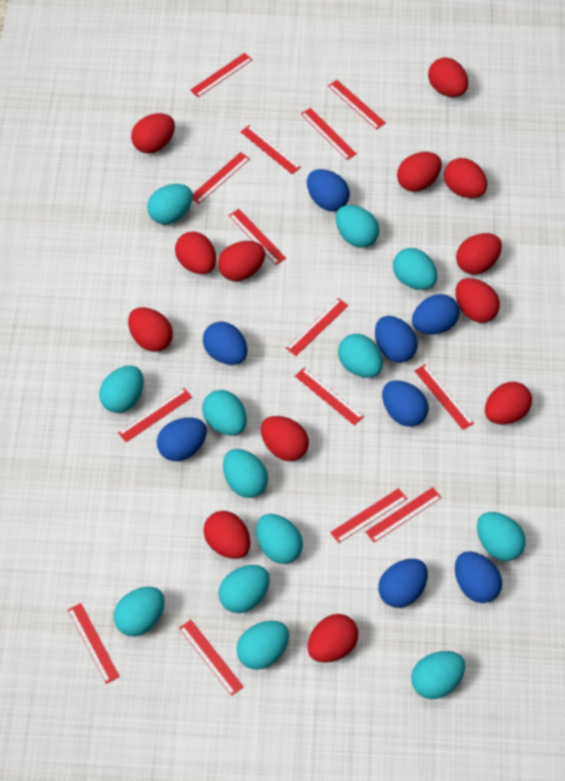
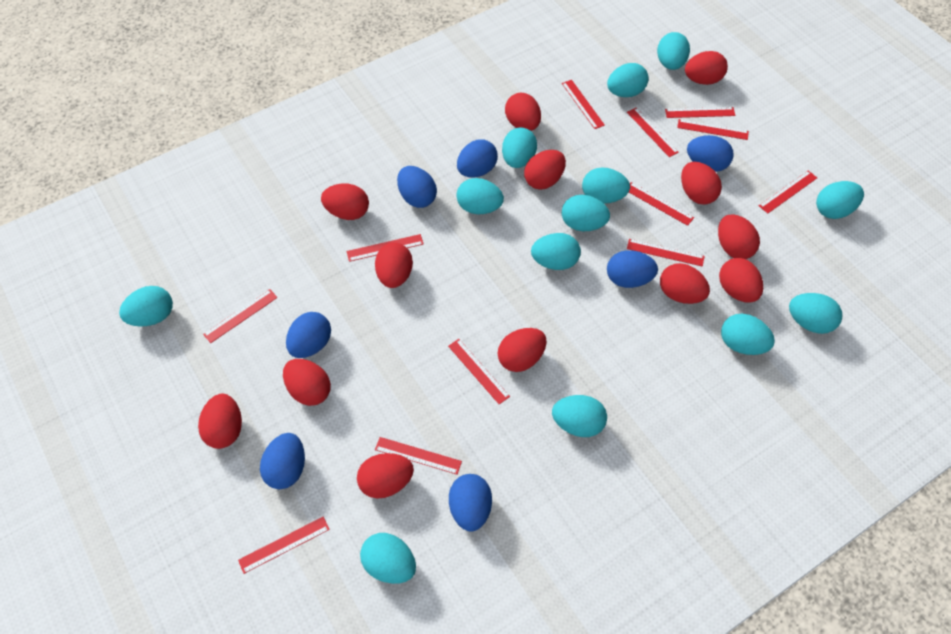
blue egg: [157,418,207,461] [203,322,247,365] [307,169,350,211] [375,316,418,363] [379,559,428,608] [382,380,428,427] [412,294,460,334] [455,551,502,603] = 8 -> [260,433,305,489] [286,312,331,358] [397,166,437,208] [449,474,492,532] [457,139,498,178] [607,250,658,288] [687,135,734,172] = 7
red ruler: [68,603,120,684] [118,388,192,442] [179,620,244,696] [190,53,253,97] [192,152,250,204] [229,209,286,265] [241,125,301,174] [286,298,348,356] [295,368,364,426] [301,108,357,160] [328,80,386,129] [330,488,407,543] [366,487,442,542] [414,364,474,430] = 14 -> [203,289,278,343] [238,516,330,574] [346,234,424,262] [375,437,462,474] [448,339,510,404] [562,80,605,129] [627,108,679,157] [627,239,705,267] [629,182,694,226] [665,107,736,118] [677,119,749,140] [759,170,817,214] = 12

